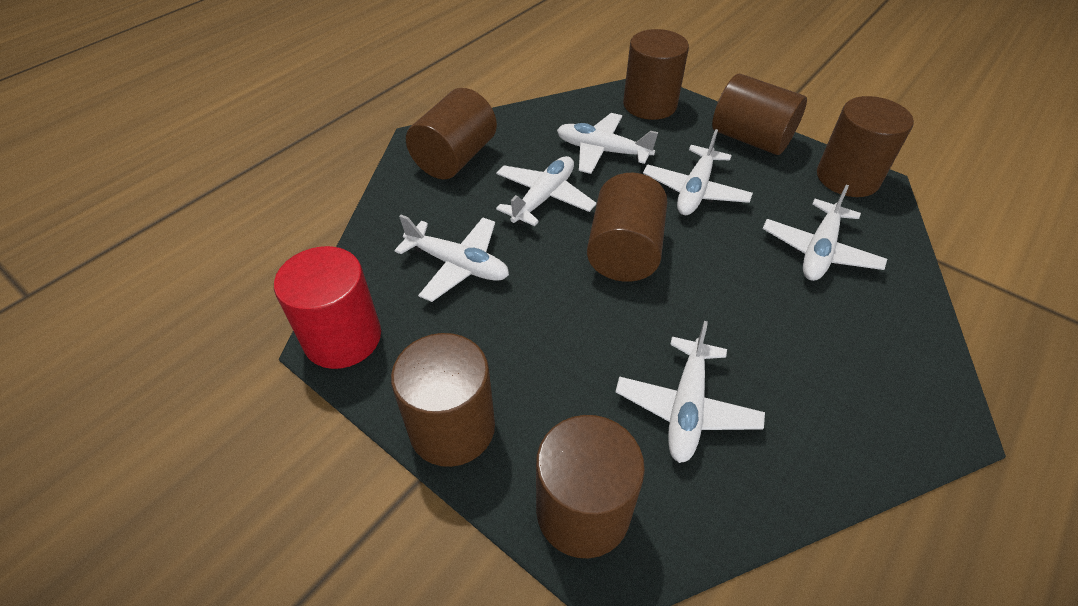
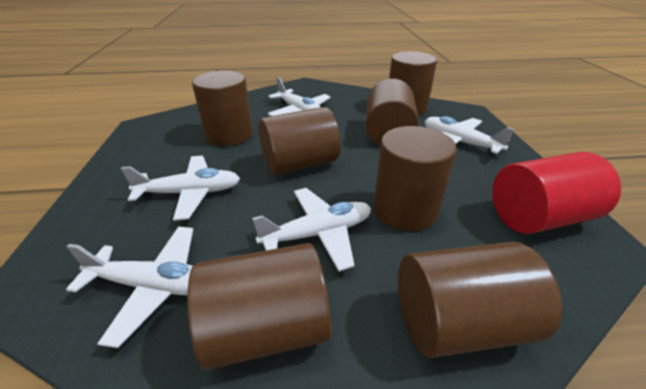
white plane: [394,215,509,302] [496,156,596,226] [557,113,658,174] [616,321,765,463] [643,129,753,215] [762,185,887,281] = 6 -> [66,226,193,348] [121,156,240,221] [252,188,371,271] [268,77,331,116] [425,116,515,155] = 5

